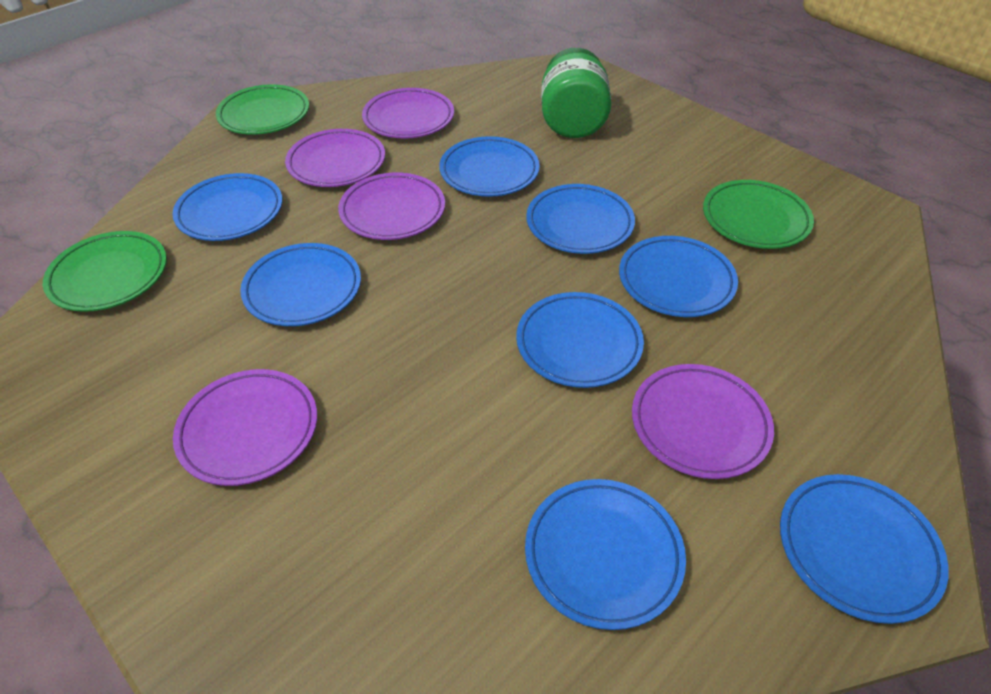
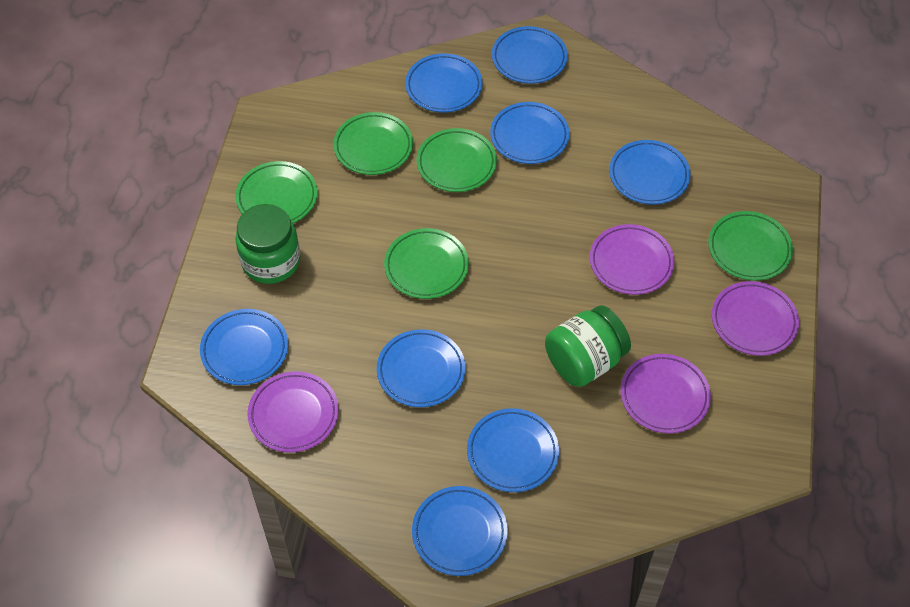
green jar: [541,48,611,138] = 1 -> [235,204,300,284] [545,305,631,387] = 2
green plate: [43,231,167,312] [216,84,309,135] [703,180,814,249] = 3 -> [235,161,317,223] [333,112,413,175] [384,228,469,299] [416,128,497,192] [708,211,793,281] = 5
purple plate: [173,369,317,486] [285,129,385,187] [338,173,445,240] [362,88,454,139] [632,364,774,479] = 5 -> [247,371,339,453] [590,224,674,295] [621,354,711,434] [712,281,799,356] = 4

